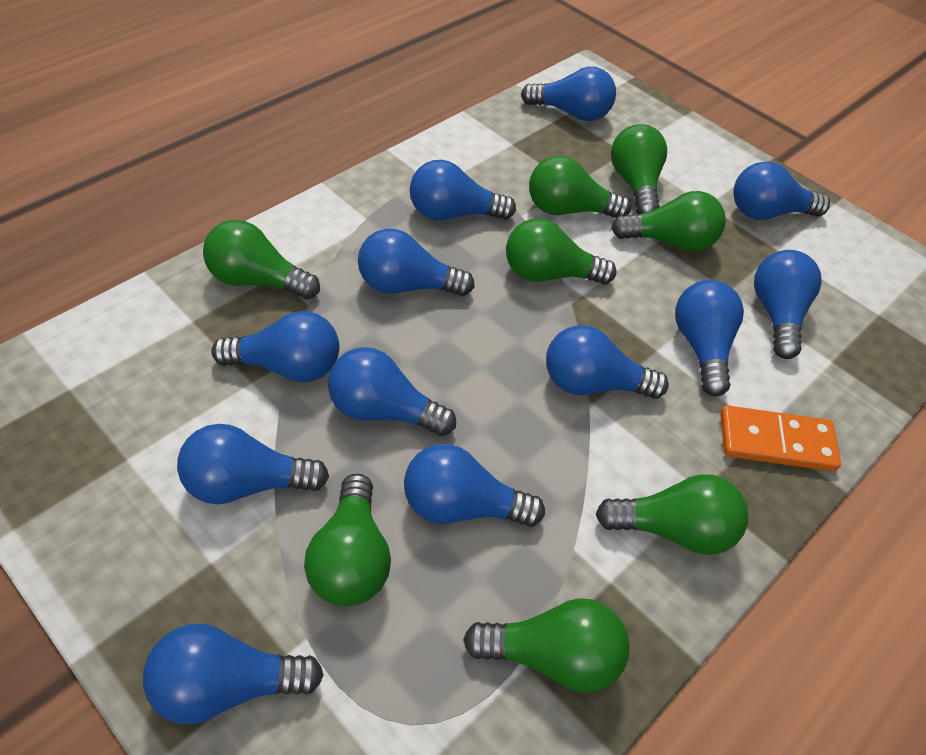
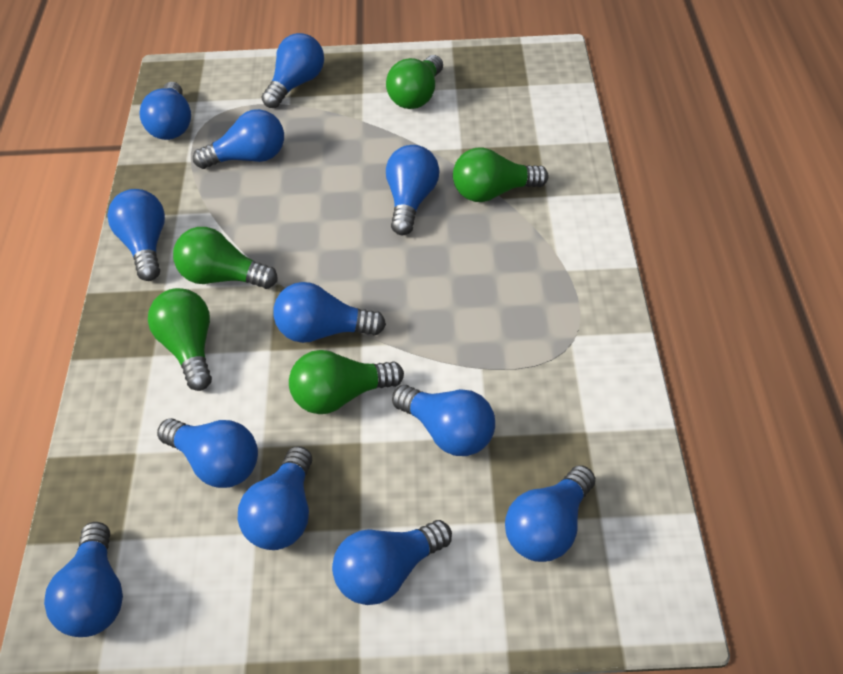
green light bulb: [203,220,320,300] [304,474,391,607] [463,598,630,692] [506,219,616,285] [529,156,631,218] [596,474,748,555] [611,124,667,214] [611,191,726,252] = 8 -> [148,288,212,391] [173,227,278,289] [289,350,404,414] [386,55,443,109] [453,148,548,202] = 5
orange domino: [720,405,841,472] = 1 -> none = 0

